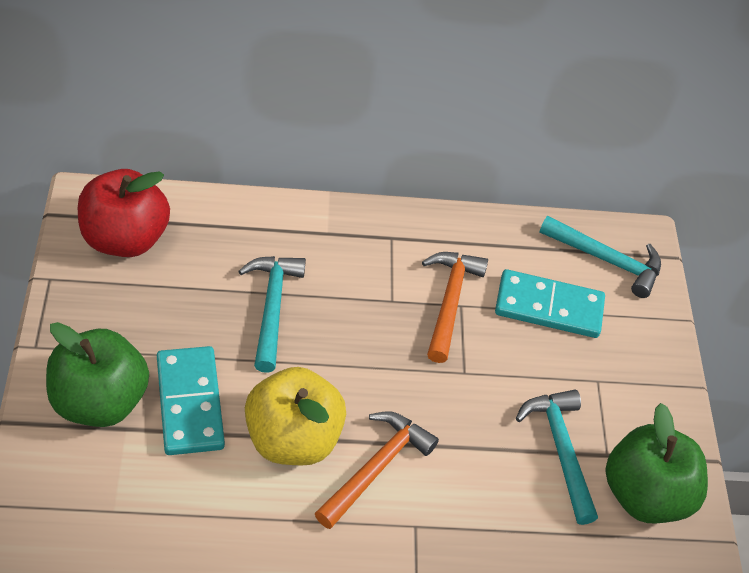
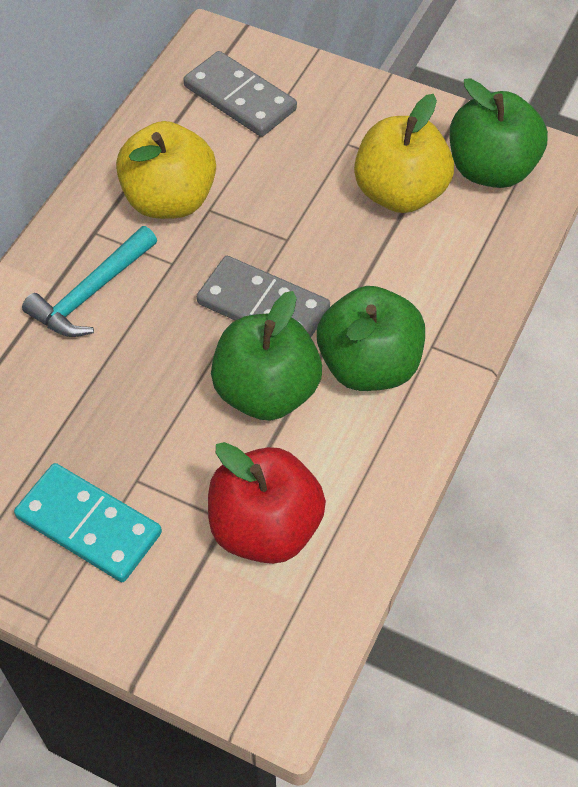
green apple: [46,322,149,427] [606,403,708,523] = 2 -> [211,291,322,421] [317,286,425,391] [449,78,548,188] = 3
grey domino: none = 0 -> [183,51,297,137] [197,256,330,337] = 2
orange hammer: [315,411,439,529] [422,252,488,363] = 2 -> none = 0
turquoise domino: [157,346,225,455] [495,269,605,338] = 2 -> [14,463,162,582] = 1
turquoise hammer: [239,256,306,373] [516,390,598,525] [539,216,661,298] = 3 -> [22,226,157,337] = 1
yellow apple: [245,367,346,465] = 1 -> [116,121,216,219] [354,94,454,213] = 2

